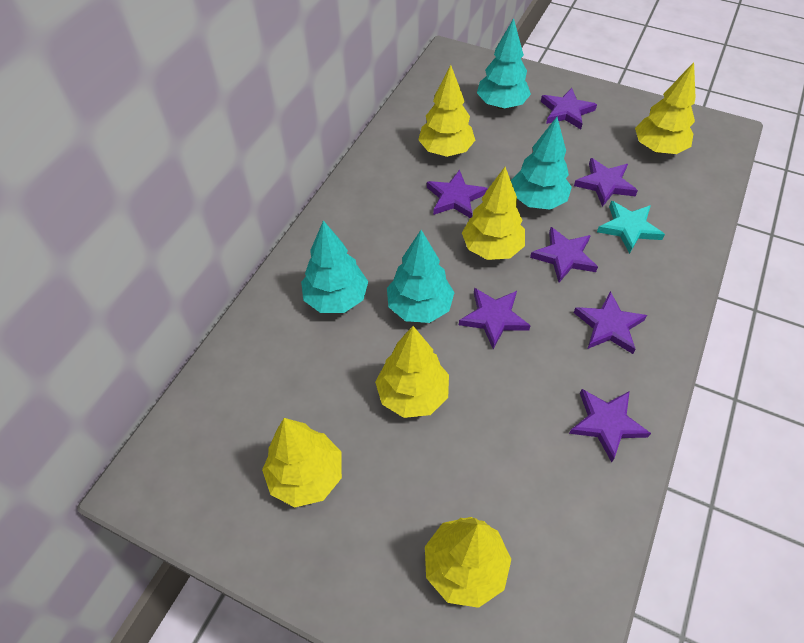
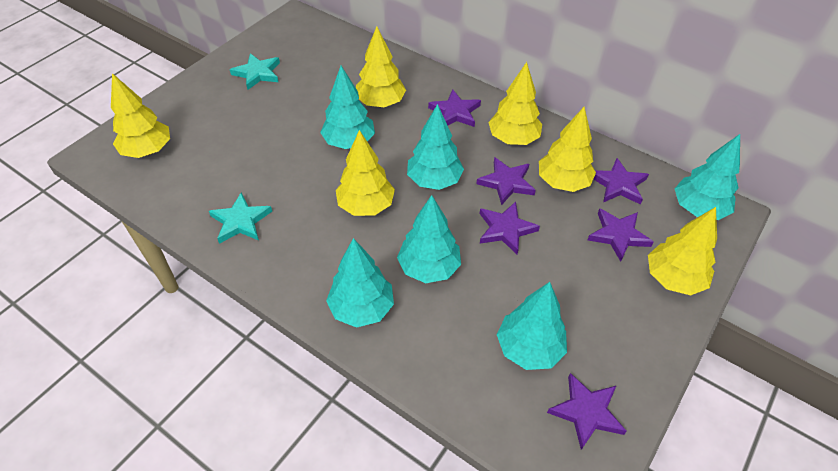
purple star: [427,170,488,218] [459,288,531,349] [530,227,598,282] [541,88,597,129] [569,389,651,462] [574,158,638,207] [574,291,647,354] = 7 -> [428,89,481,127] [476,157,536,205] [480,202,540,254] [547,373,627,450] [588,208,653,262] [593,158,649,205] = 6
turquoise star: [597,201,665,254] = 1 -> [209,192,272,244] [230,53,280,90] = 2
turquoise tree: [301,220,368,313] [387,230,455,323] [477,18,531,109] [511,117,572,210] = 4 -> [320,66,375,149] [326,238,394,328] [397,195,461,283] [407,104,464,190] [497,282,567,370] [675,134,740,220] = 6

